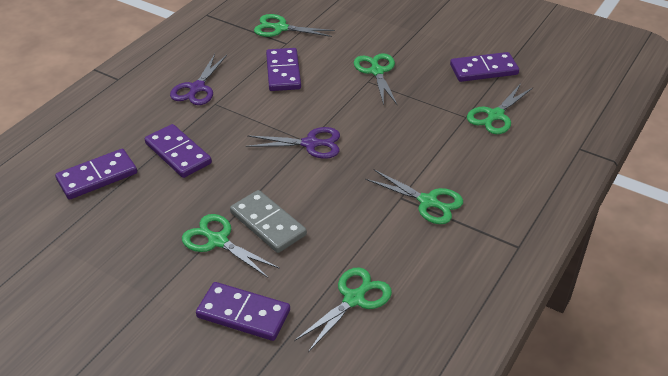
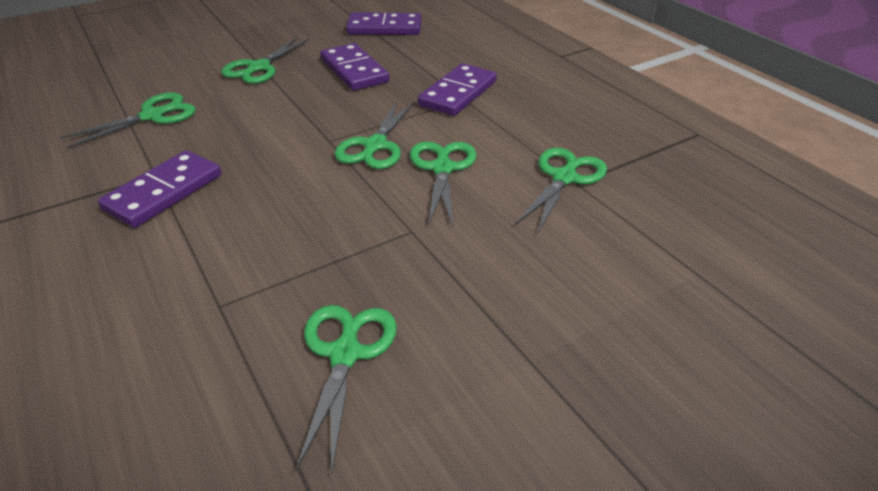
grey domino: [230,190,307,253] = 1 -> none = 0
purple domino: [55,149,137,200] [145,124,212,178] [196,282,290,341] [266,48,301,91] [450,52,519,82] = 5 -> [98,150,221,228] [320,43,389,91] [346,12,421,35] [418,63,497,116] = 4
purple scissors: [170,54,227,105] [246,127,340,159] = 2 -> none = 0

